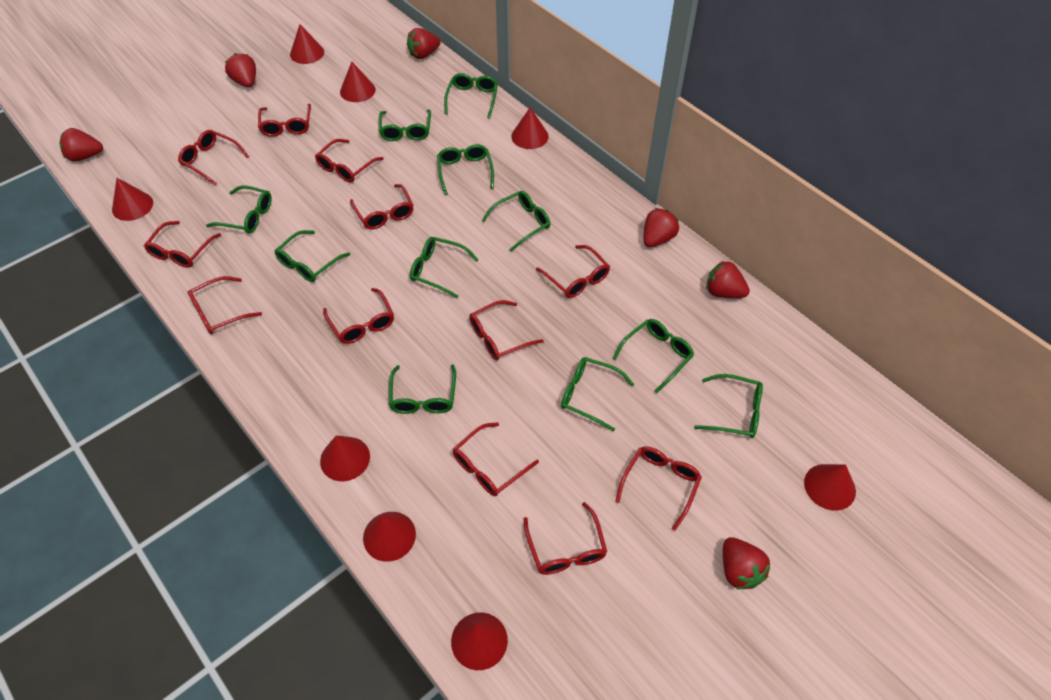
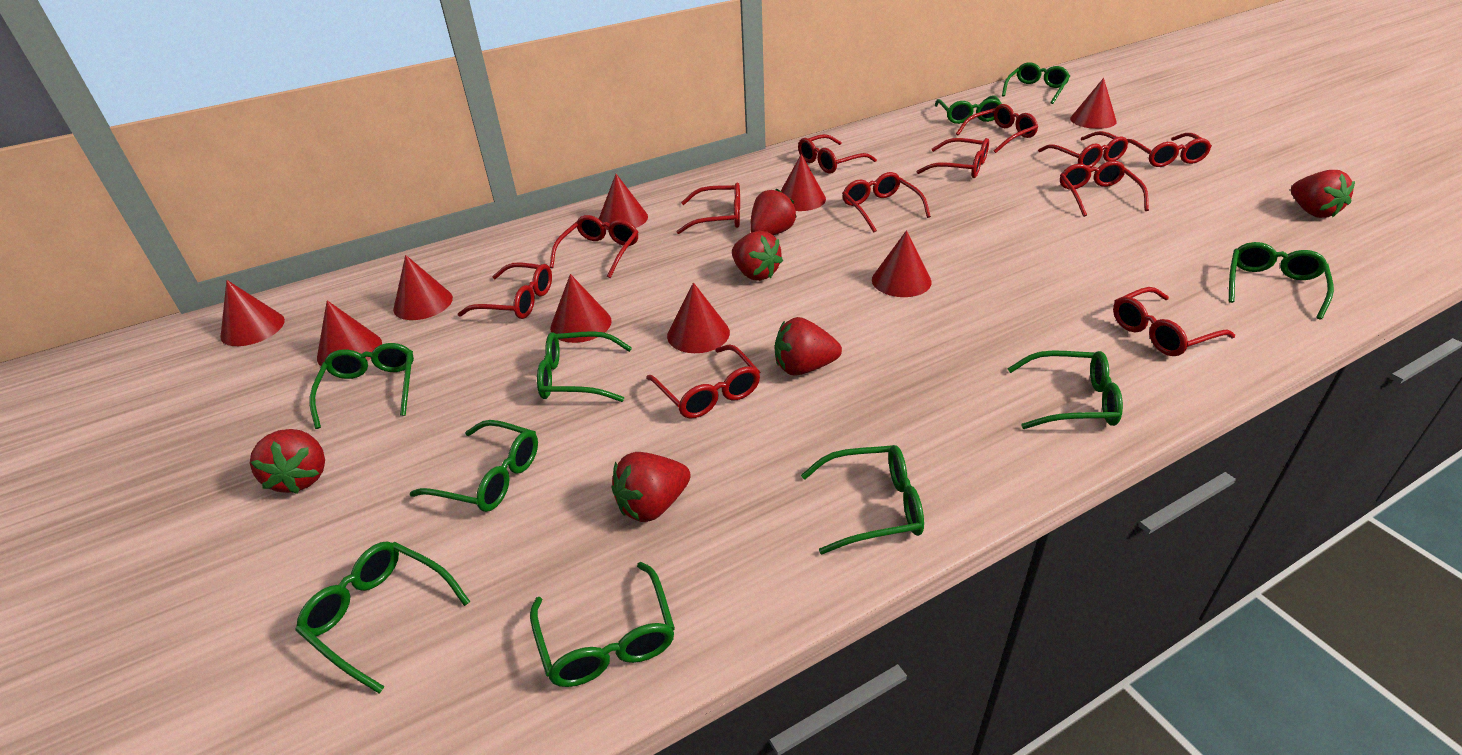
green glasses: [206,185,272,234] [275,230,350,282] [379,109,431,141] [389,365,456,414] [410,237,479,298] [437,144,494,195] [444,73,498,119] [482,191,550,252] [561,357,635,431] [613,319,694,393] [694,374,763,438] = 11 -> [295,541,470,694] [309,343,414,429] [410,420,538,512] [530,562,675,687] [537,331,632,402] [801,445,924,554] [935,95,1002,124] [1002,62,1070,104] [1007,350,1123,429] [1229,242,1334,320] = 10
red cone: [112,178,153,221] [290,24,324,64] [320,435,370,481] [340,62,376,102] [363,512,416,562] [451,612,508,670] [511,107,549,149] [804,464,856,511] = 8 -> [221,280,285,346] [317,300,382,366] [393,255,453,320] [550,274,612,343] [599,174,648,230] [667,282,730,353] [781,154,826,211] [872,230,932,297] [1070,78,1117,129] = 9

